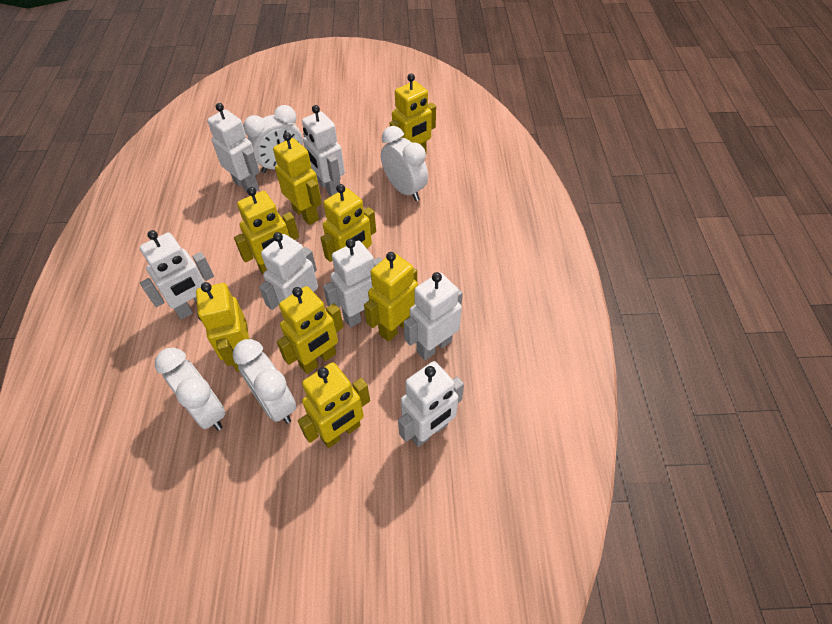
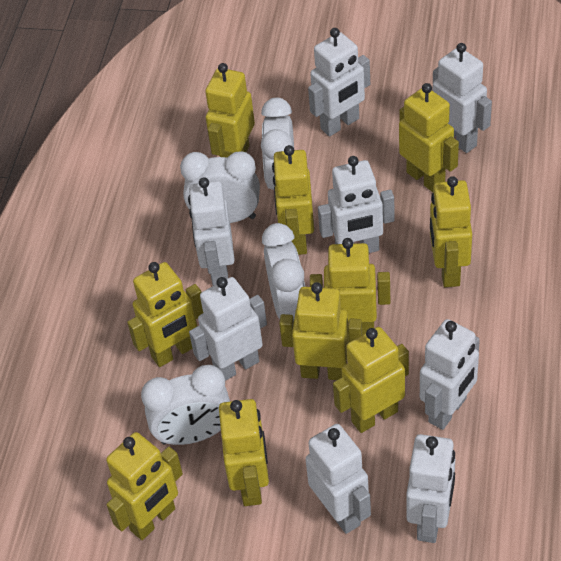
white robot: [140,230,214,320] [207,103,260,192] [259,232,318,310] [302,105,345,196] [323,239,382,327] [398,361,464,447] [404,272,463,360] = 7 -> [188,177,235,286] [189,277,267,381] [306,424,371,534] [308,28,370,137] [318,156,395,253] [406,434,455,543] [420,319,480,430] [433,43,492,153] = 8
yellow robot: [196,282,249,372] [234,187,299,274] [273,132,322,225] [277,286,343,374] [298,362,370,448] [321,184,376,262] [364,252,418,342] [390,74,436,154] = 8 -> [106,432,183,540] [127,262,203,367] [205,63,255,158] [219,399,269,506] [272,145,314,255] [279,282,362,380] [310,238,390,335] [333,327,409,433] [399,83,459,192] [430,176,472,287] = 10

